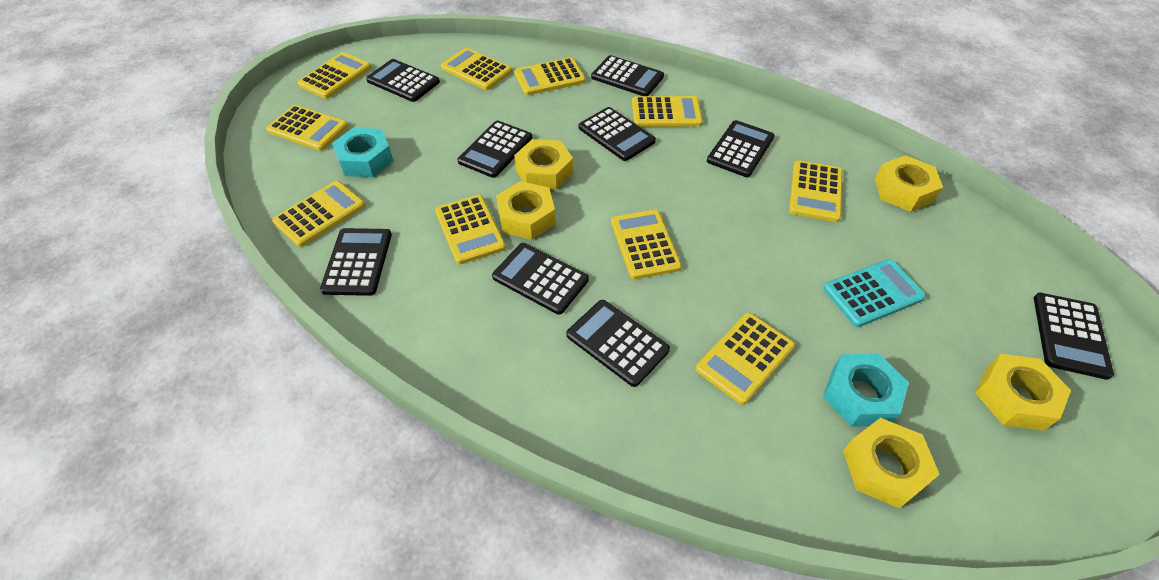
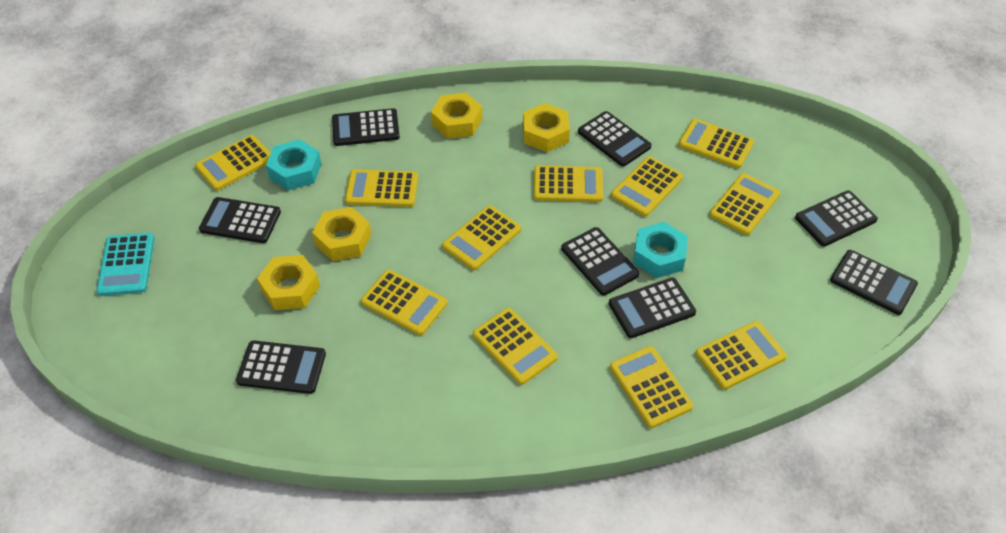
black calculator: [320,228,392,296] [366,59,440,102] [457,121,532,178] [492,243,589,315] [566,300,670,387] [578,107,656,161] [591,55,664,96] [707,120,775,177] [1034,292,1114,380] = 9 -> [199,197,281,243] [236,340,326,394] [332,108,400,146] [561,227,640,296] [578,111,652,166] [609,278,696,338] [795,190,878,247] [830,250,918,315] = 8
yellow calculator: [266,105,348,151] [272,181,365,247] [297,52,371,99] [435,195,506,264] [441,48,512,90] [514,57,586,95] [611,210,682,279] [632,96,703,127] [696,313,795,405] [789,160,843,222] = 10 -> [195,135,271,191] [345,169,418,207] [361,270,447,335] [442,205,521,270] [473,308,558,385] [534,165,603,202] [610,346,693,428] [611,157,683,217] [678,119,754,168] [695,321,787,390] [709,173,780,235] = 11
yellow nut: [496,181,556,240] [514,139,573,190] [843,418,940,508] [875,155,943,212] [975,354,1071,431] = 5 -> [257,255,320,310] [312,207,371,261] [431,93,482,139] [523,103,570,152] = 4

